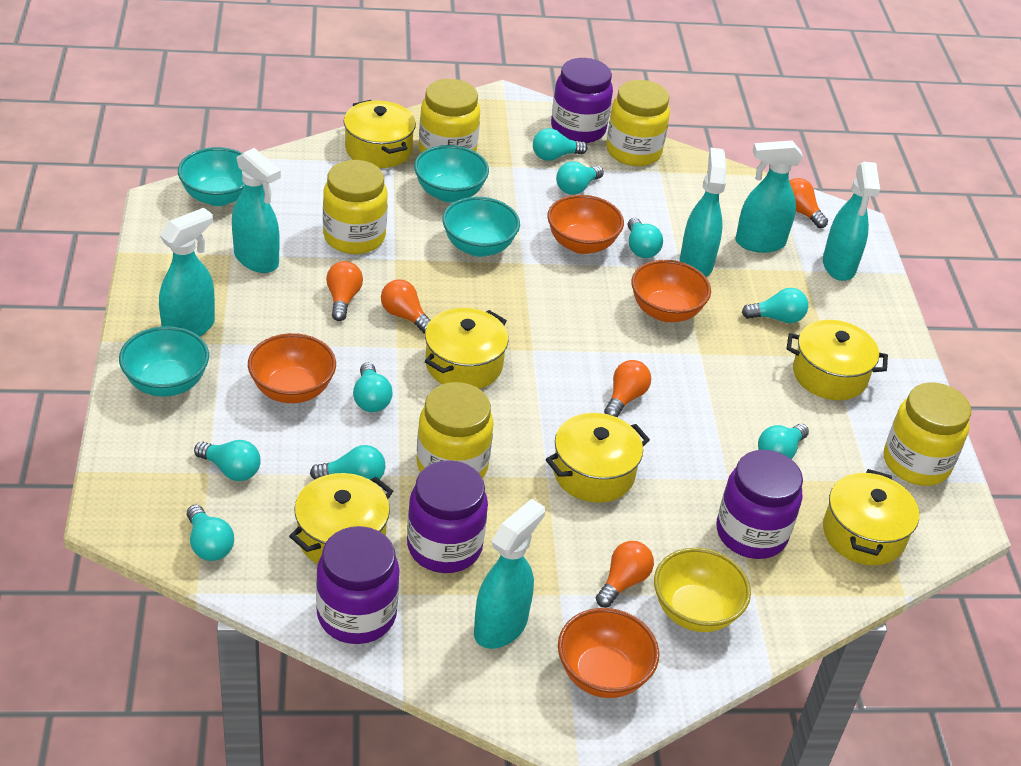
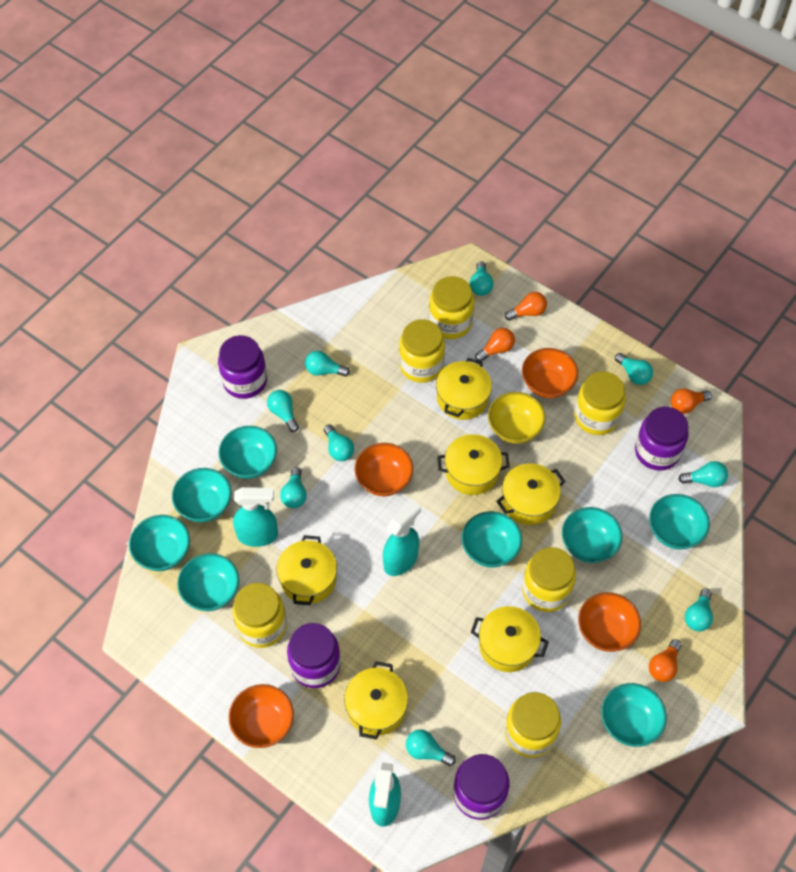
orange light bulb: [326,261,363,321] [381,279,431,334] [596,541,654,607] [604,360,651,418] [789,178,828,228] = 5 -> [475,328,515,362] [505,292,547,321] [649,639,682,682] [671,388,712,414] = 4
turquoise bowl: [119,326,209,397] [178,147,245,206] [414,145,489,203] [442,197,520,257] = 4 -> [129,515,190,571] [172,468,231,522] [177,553,239,611] [219,426,277,479] [462,511,522,568] [562,507,622,563] [601,683,667,747] [649,494,710,550] = 8
turquoise spray bottle: [159,208,215,337] [232,148,281,273] [474,499,545,649] [680,148,726,277] [736,141,803,253] [823,162,880,281] = 6 -> [233,487,278,547] [369,762,401,827] [383,500,421,576] = 3
yellow jar: [323,160,387,254] [416,382,494,478] [419,79,480,153] [606,80,670,166] [884,382,971,486] = 5 -> [232,583,287,648] [399,319,445,383] [429,276,474,339] [505,692,561,758] [522,547,576,612] [575,371,626,435] = 6

